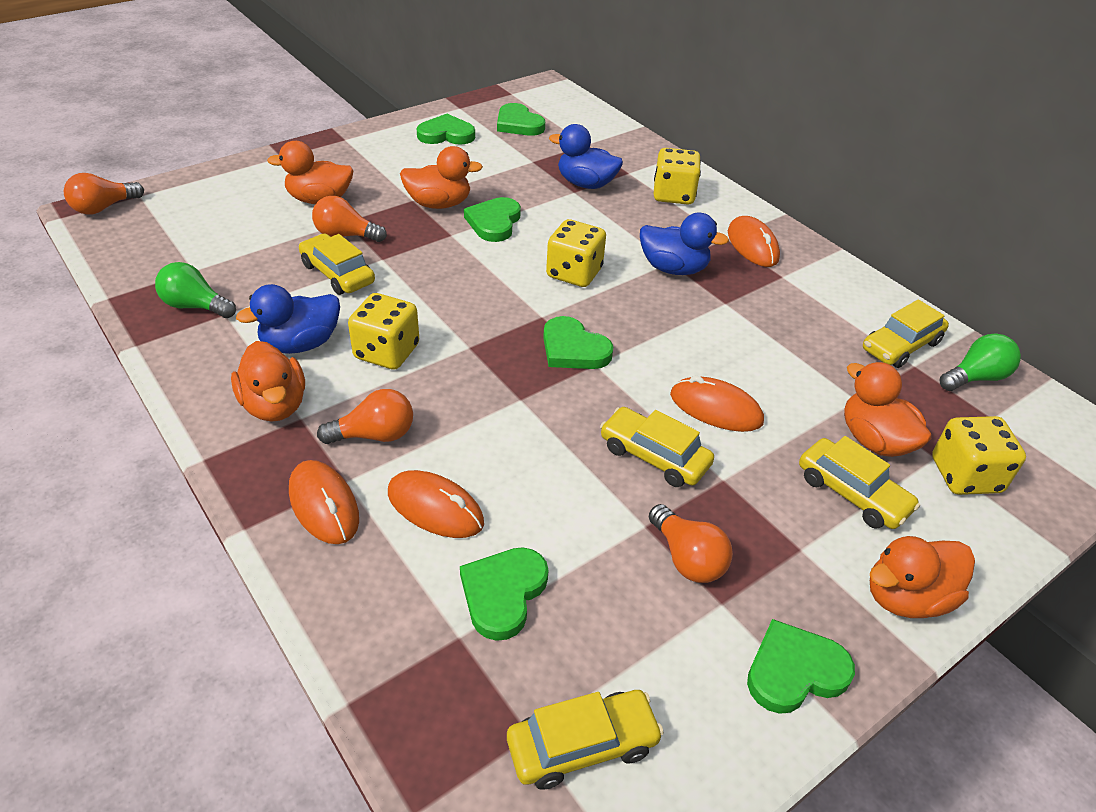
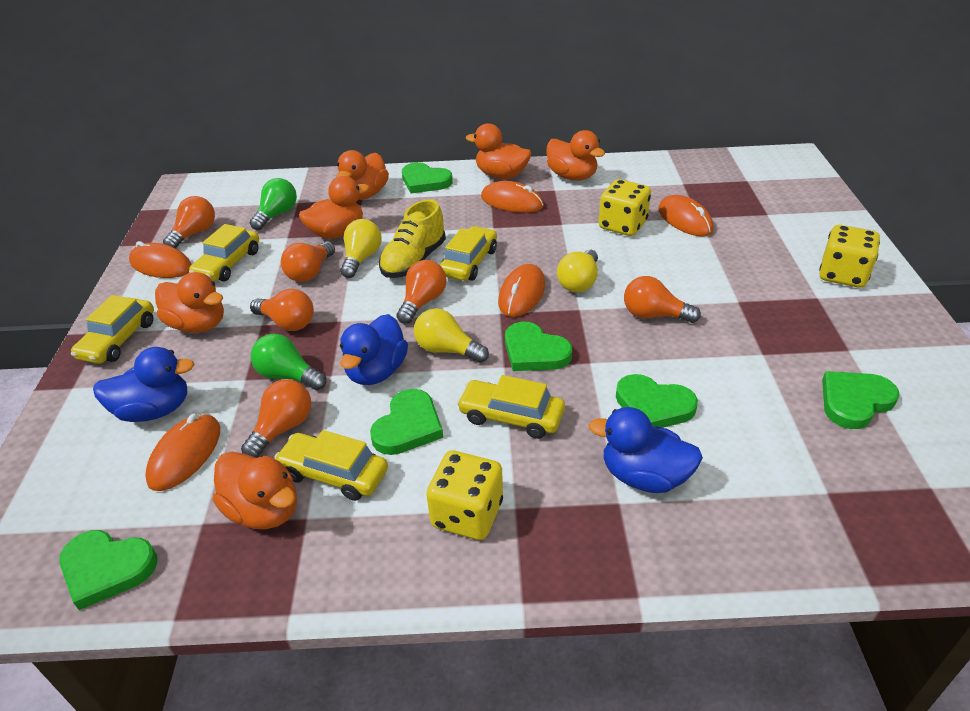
orange duck: [231,341,305,422] [267,141,353,204] [400,146,483,209] [844,362,931,457] [870,536,975,618] = 5 -> [155,272,224,333] [213,452,297,529] [299,176,369,239] [336,150,389,200] [466,123,531,179] [546,130,605,181] = 6
orange light bulb: [64,173,144,215] [312,196,387,242] [317,389,413,444] [649,504,733,583] = 4 -> [163,196,215,249] [241,380,311,458] [250,289,314,331] [281,241,335,282] [396,260,447,324] [624,276,701,323] = 6
orange mouse: [289,460,359,544] [388,470,484,538] [670,376,764,432] [728,216,780,267] = 4 -> [129,241,192,278] [145,414,220,491] [481,181,544,213] [498,264,545,317] [658,195,714,237] = 5
yellow dice: [348,293,419,370] [546,219,606,287] [654,148,701,204] [932,416,1026,495] = 4 -> [426,450,503,540] [599,179,651,236] [819,225,880,288] = 3
yellow light bulb: none = 0 -> [340,219,382,278] [414,308,489,363] [557,250,598,292] = 3
yellow shoe: none = 0 -> [379,199,446,278] = 1

